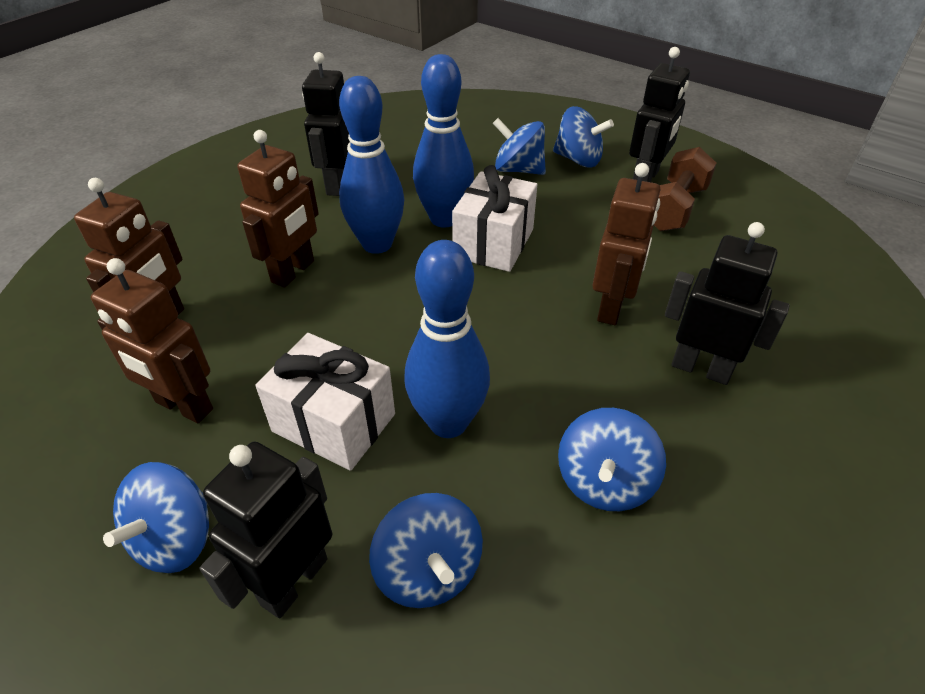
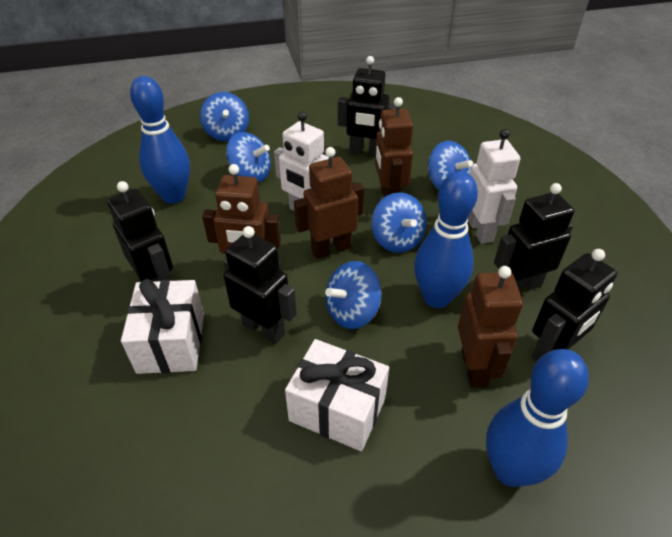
black robot: [200,442,332,618] [302,52,350,196] [629,47,690,182] [665,222,790,385] = 4 -> [107,181,173,282] [223,226,297,344] [338,56,396,157] [494,183,574,292] [532,249,617,362] = 5
brown dumbbell: [654,147,716,231] = 1 -> none = 0
white robot: none = 0 -> [274,111,329,211] [468,129,520,244] = 2

